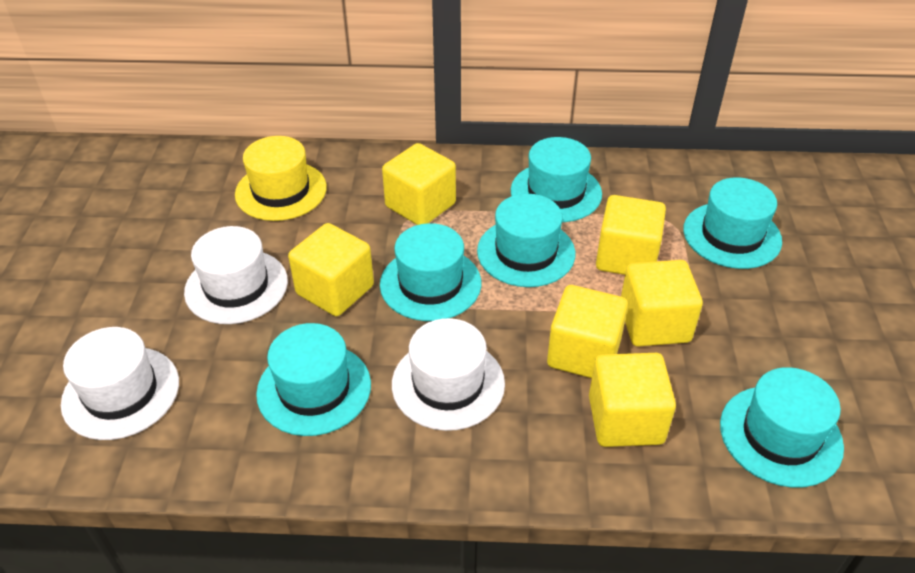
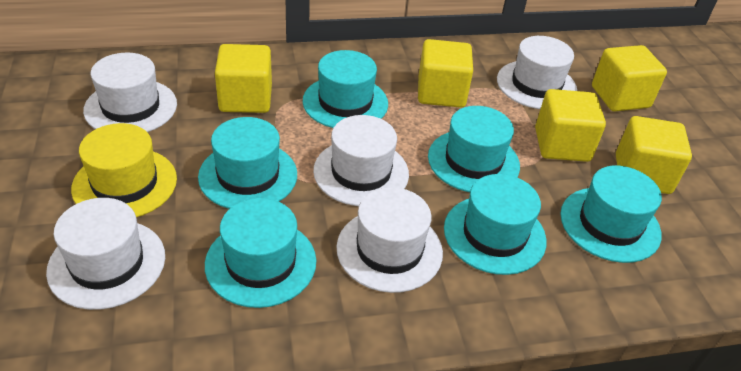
white hat: [61,327,179,440] [184,226,288,324] [392,318,505,431] = 3 -> [46,198,165,310] [83,53,177,132] [313,115,409,206] [336,187,443,293] [497,36,577,109] = 5
yellow cube: [288,223,374,316] [382,143,456,225] [547,285,628,378] [589,353,676,447] [596,195,666,275] [621,260,703,346] = 6 -> [215,44,272,113] [418,39,473,108] [535,89,606,162] [592,45,667,112] [616,116,692,194] = 5

